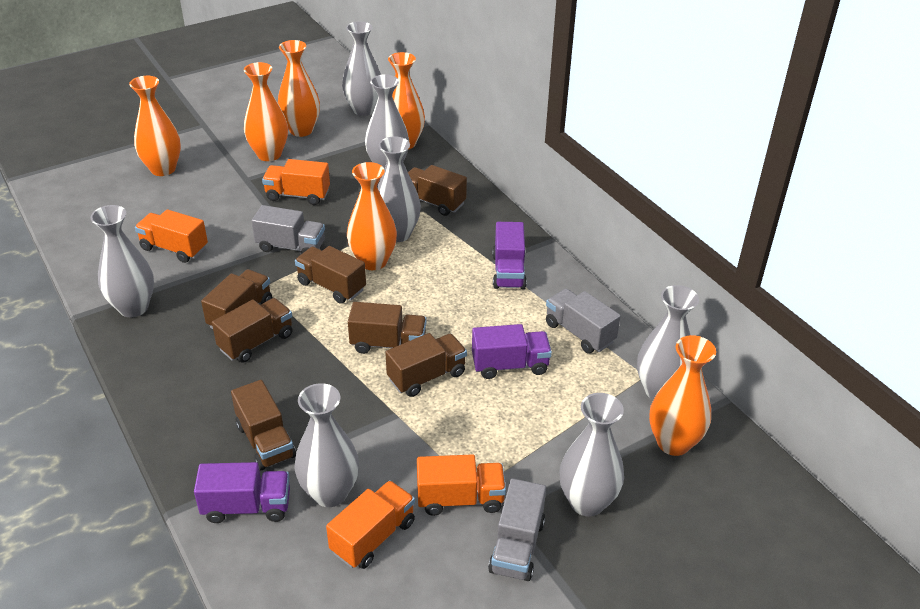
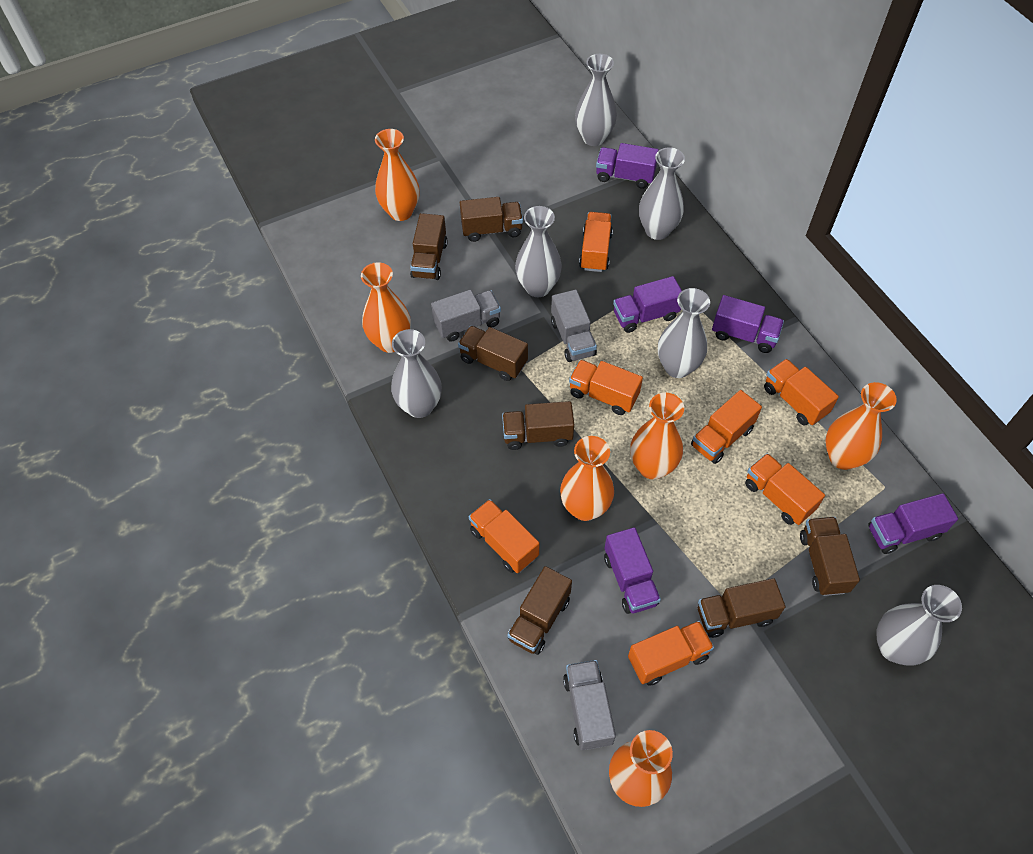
grey vase: [90,205,154,317] [294,383,359,507] [342,21,381,116] [365,74,409,169] [377,136,421,242] [560,393,624,517] [637,285,699,400] = 7 -> [391,329,442,418] [515,206,562,297] [575,54,617,146] [639,147,685,240] [658,288,710,378] [877,585,962,666] = 6
orange truck: [135,209,208,263] [262,159,330,205] [326,480,415,569] [417,454,506,516] = 4 -> [469,499,539,573] [569,360,643,415] [579,212,613,272] [628,621,714,686] [691,390,762,464] [745,453,825,525] [764,359,839,425] = 7
purple truck: [194,462,290,523] [472,324,552,379] [492,222,527,289] = 3 -> [596,143,659,189] [604,527,661,614] [613,276,682,333] [712,295,784,353] [868,493,958,554] = 5

